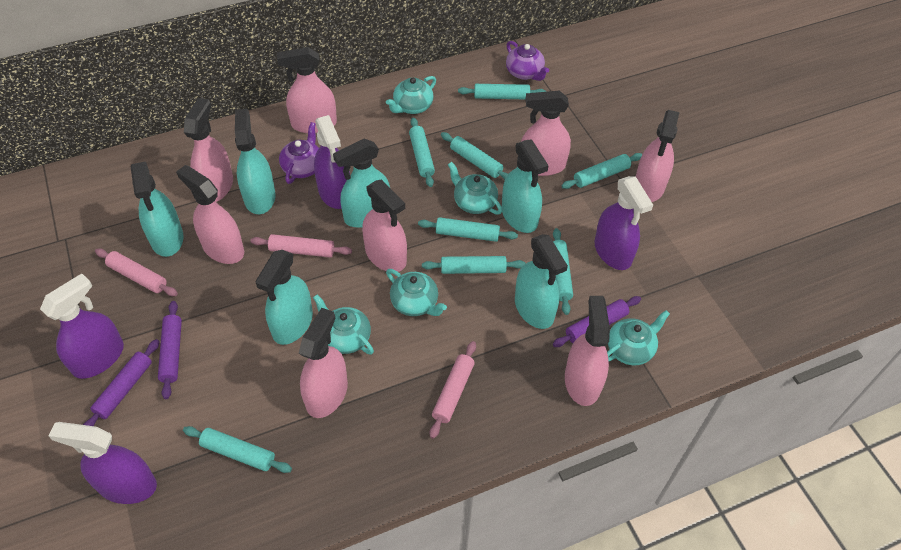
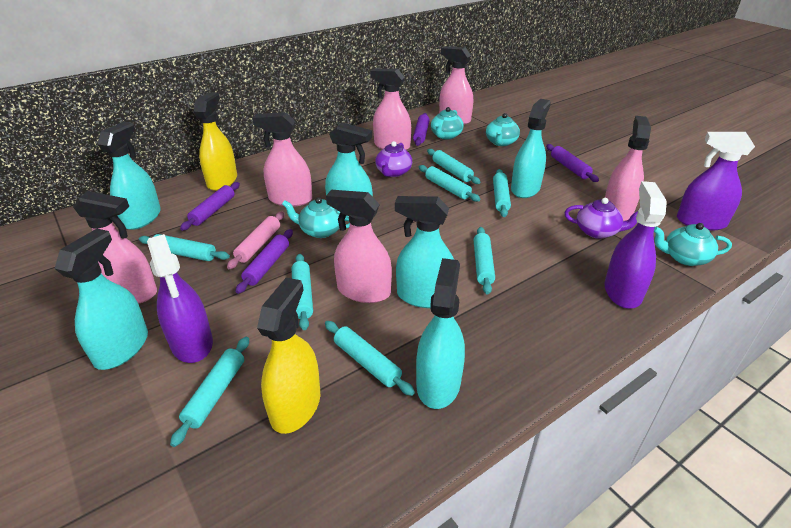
pink rolling pin: [95,249,178,296] [250,234,352,258] [430,341,476,439] = 3 -> [227,211,284,269] = 1
pink spray bottle: [176,165,244,264] [184,98,233,202] [277,47,337,133] [299,308,348,418] [362,180,407,272] [521,90,571,176] [565,296,610,406] [636,110,680,202] = 8 -> [73,191,157,304] [252,112,312,207] [326,190,392,303] [370,68,411,150] [439,46,473,125] [605,116,651,221] = 6
purple rolling pin: [83,339,160,426] [158,301,182,399] [553,296,641,347] = 3 -> [180,182,240,231] [236,229,293,294] [413,113,430,146] [546,144,599,182] = 4
purple spray bottle: [40,273,124,379] [49,422,157,504] [314,115,350,209] [594,176,653,270] = 4 -> [147,234,213,363] [604,181,667,309] [677,132,755,231] = 3
turquoise teapot: [313,295,374,355] [386,76,436,114] [386,269,447,316] [448,162,502,215] [607,310,670,365] = 5 -> [282,197,350,238] [431,107,464,139] [486,113,520,146] [654,223,732,266] = 4
yellow spray bottle: none = 0 -> [194,92,237,191] [257,278,320,434] = 2

